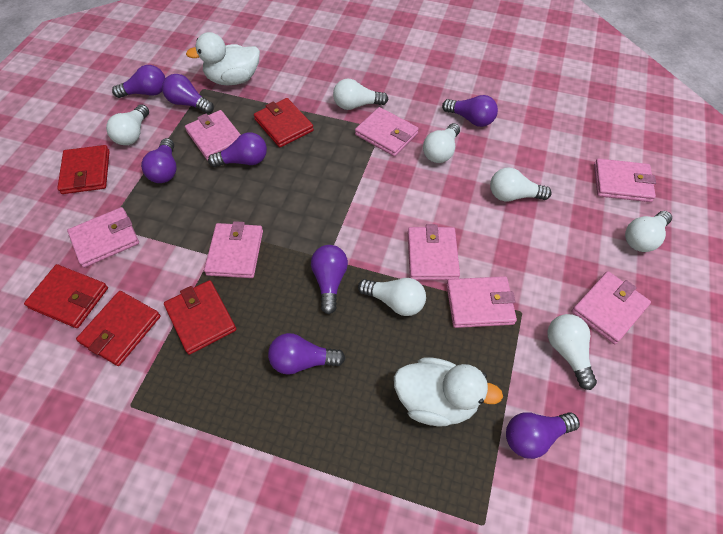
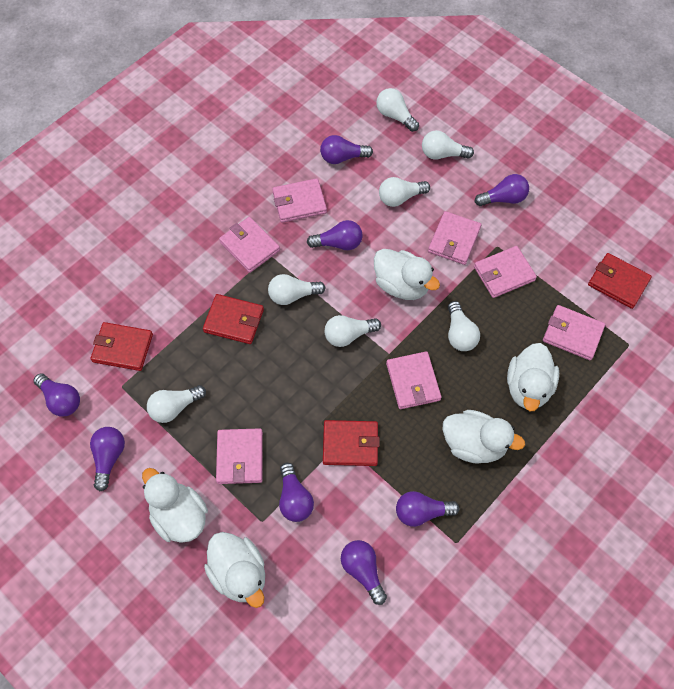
pink wallet: [67,207,139,268] [185,110,241,161] [204,221,263,278] [355,107,419,157] [408,224,460,280] [446,276,517,328] [572,271,651,344] [594,158,656,202] = 8 -> [216,428,263,484] [219,217,280,273] [272,178,327,223] [386,351,442,409] [428,211,481,265] [474,246,537,298] [543,305,605,360] = 7
red wallet: [24,264,108,328] [57,145,110,194] [76,291,161,366] [164,280,236,355] [254,98,314,148] = 5 -> [91,322,153,371] [203,294,264,344] [323,420,380,466] [588,253,652,309] = 4
white duck: [186,32,260,85] [394,357,503,426] = 2 -> [142,468,208,543] [204,532,265,608] [374,249,440,300] [443,410,525,464] [507,343,559,411] = 5

